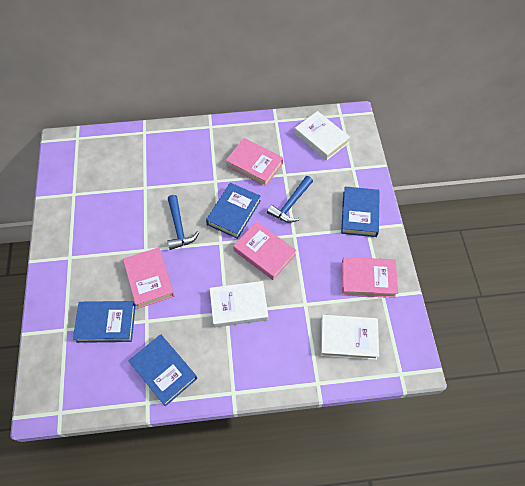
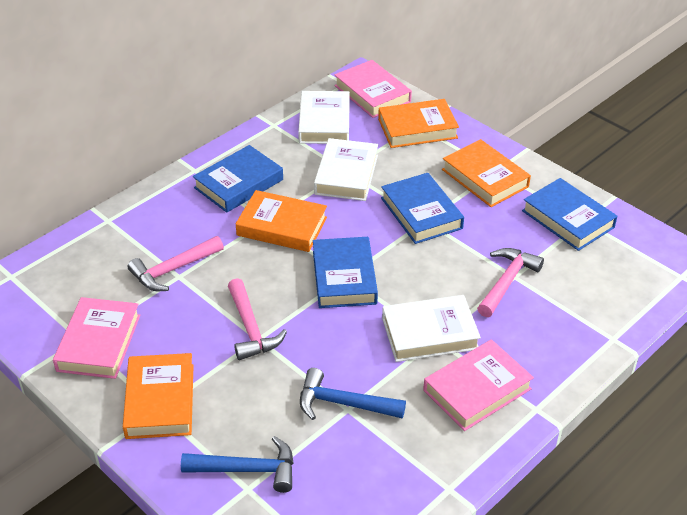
orange book: none = 0 -> [123,353,194,439] [236,190,327,252] [378,99,459,148] [442,139,531,207] = 4
pink book: [123,247,174,309] [226,138,283,187] [233,222,296,280] [342,257,398,298] = 4 -> [53,297,140,379] [334,60,412,118] [423,339,534,431] = 3
pink hammer: none = 0 -> [128,236,224,291] [228,278,287,360] [477,248,544,317] = 3

